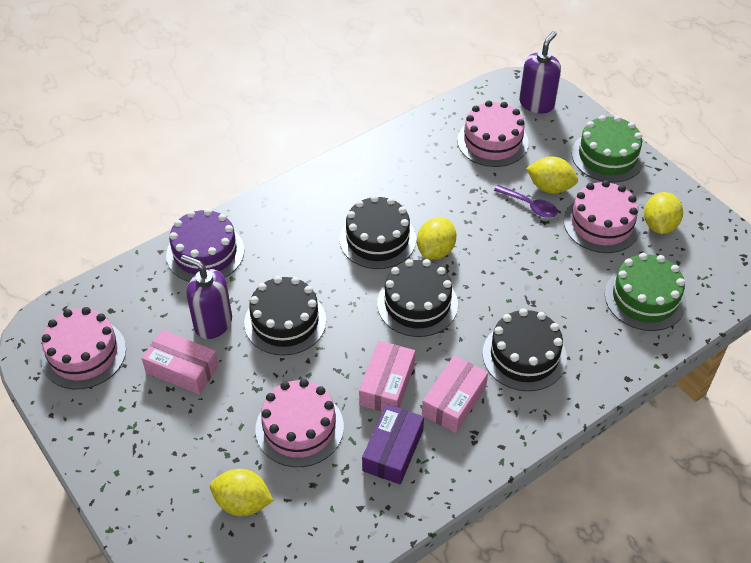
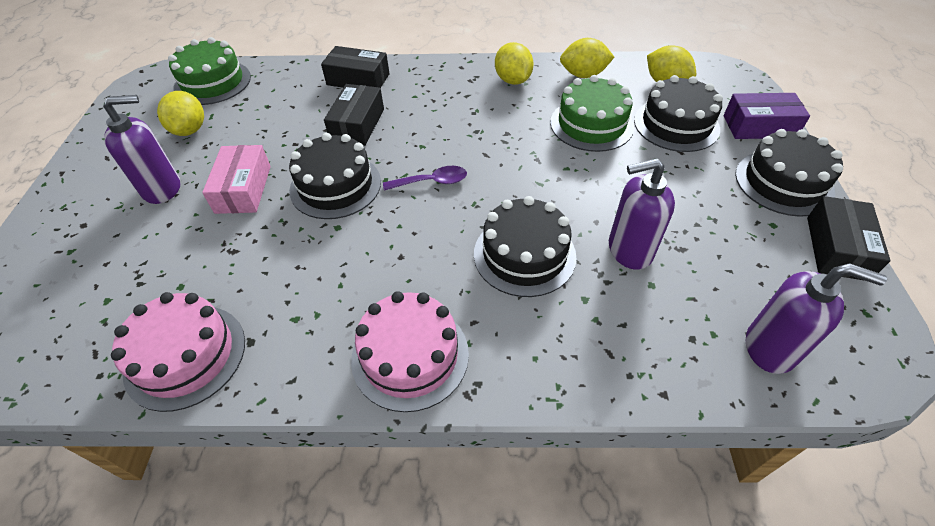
black box: none = 0 -> [321,46,390,88] [324,84,384,146] [807,196,891,281] = 3
pink box: [141,330,219,395] [359,341,415,412] [422,355,488,433] = 3 -> [202,145,271,214] = 1
pink cake: [41,307,126,389] [255,379,344,467] [457,100,529,167] [564,180,641,253] = 4 -> [111,292,245,412] [351,291,469,412] = 2
purple cake: [166,208,244,282] = 1 -> none = 0
purple soap dispenser: [181,255,232,339] [519,31,561,114] = 2 -> [103,95,181,204] [609,158,675,270] [746,264,887,374] = 3

